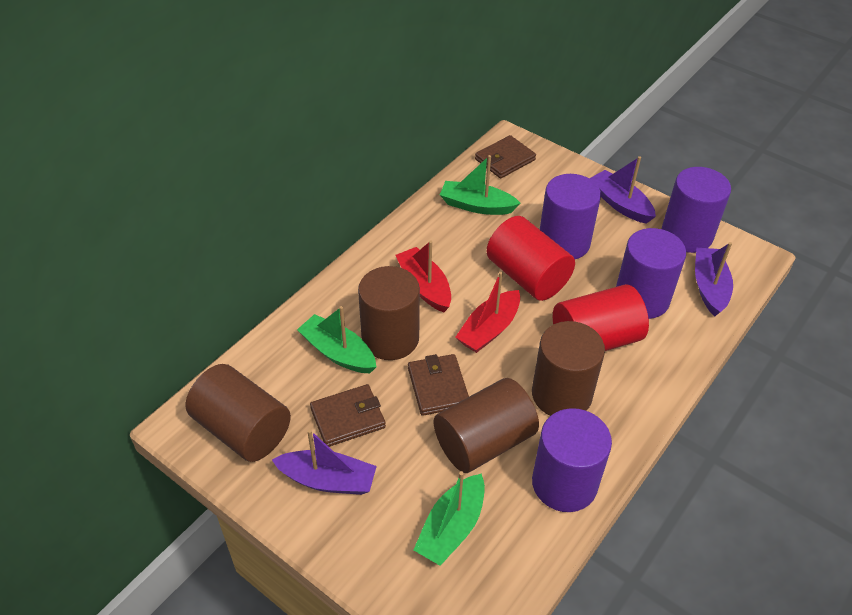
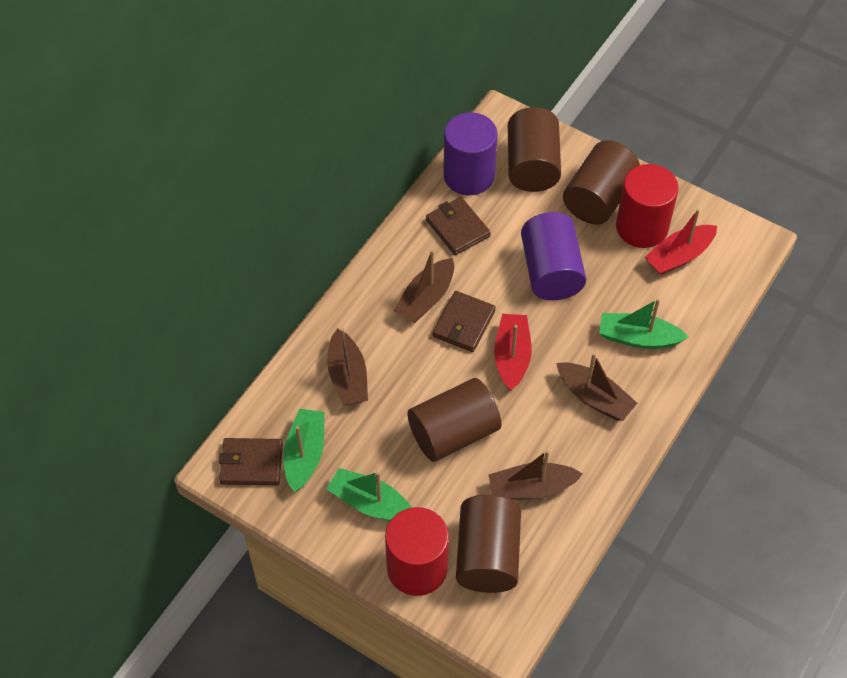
brown boat: none = 0 -> [327,328,368,406] [394,250,454,323] [489,450,583,500] [556,353,637,421] = 4
purple boat: [272,429,377,495] [590,156,656,224] [695,242,733,316] = 3 -> none = 0
purple cylinder: [532,408,612,512] [540,174,601,259] [616,228,686,319] [662,167,731,253] = 4 -> [443,112,498,195] [521,212,586,300] = 2

